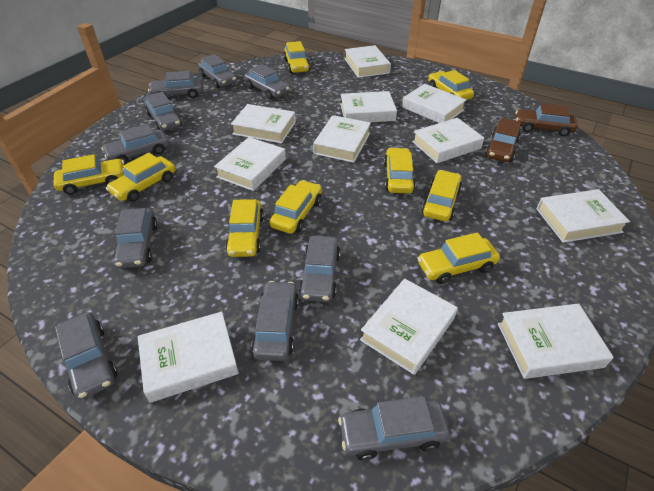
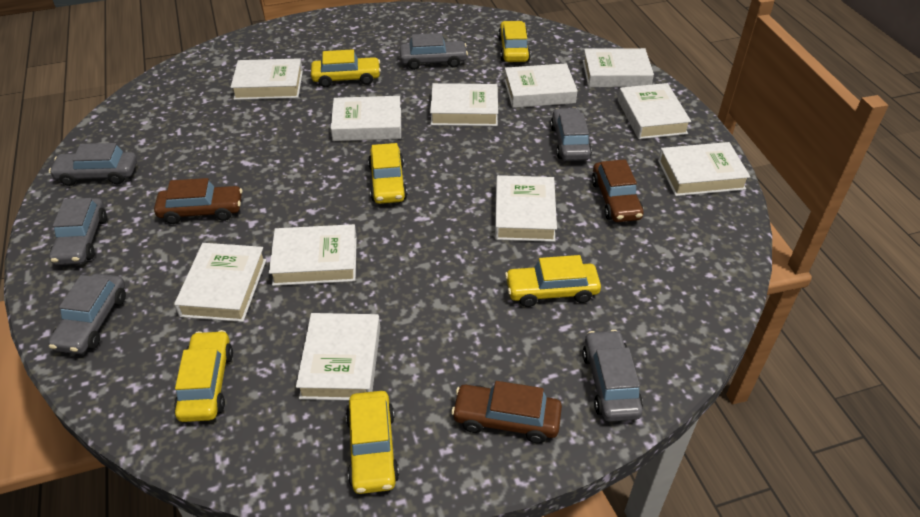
brown car: [485,118,521,162] [516,103,578,136] = 2 -> [154,178,242,224] [451,381,562,444] [592,159,644,222] = 3
grey car: [55,312,117,399] [101,124,169,165] [113,208,158,268] [145,92,182,131] [148,71,203,98] [198,54,237,88] [244,64,290,99] [251,281,299,361] [299,236,340,302] [338,396,450,461] = 10 -> [48,273,126,354] [49,143,137,186] [49,198,107,265] [400,33,468,70] [550,108,592,161] [582,330,643,422] = 6
yellow car: [53,154,124,195] [106,153,175,202] [225,199,264,257] [269,180,322,234] [284,41,310,73] [384,148,416,194] [417,232,500,284] [422,170,462,221] [428,70,474,100] = 9 -> [174,330,233,422] [311,49,381,87] [346,391,399,494] [368,143,407,204] [498,21,531,62] [505,255,601,307] = 6

